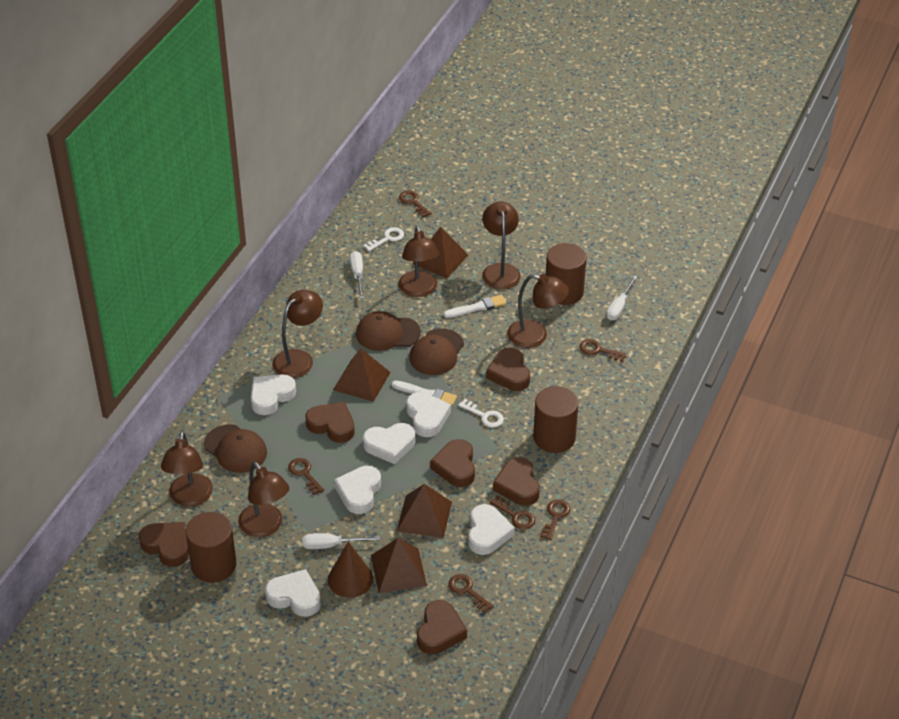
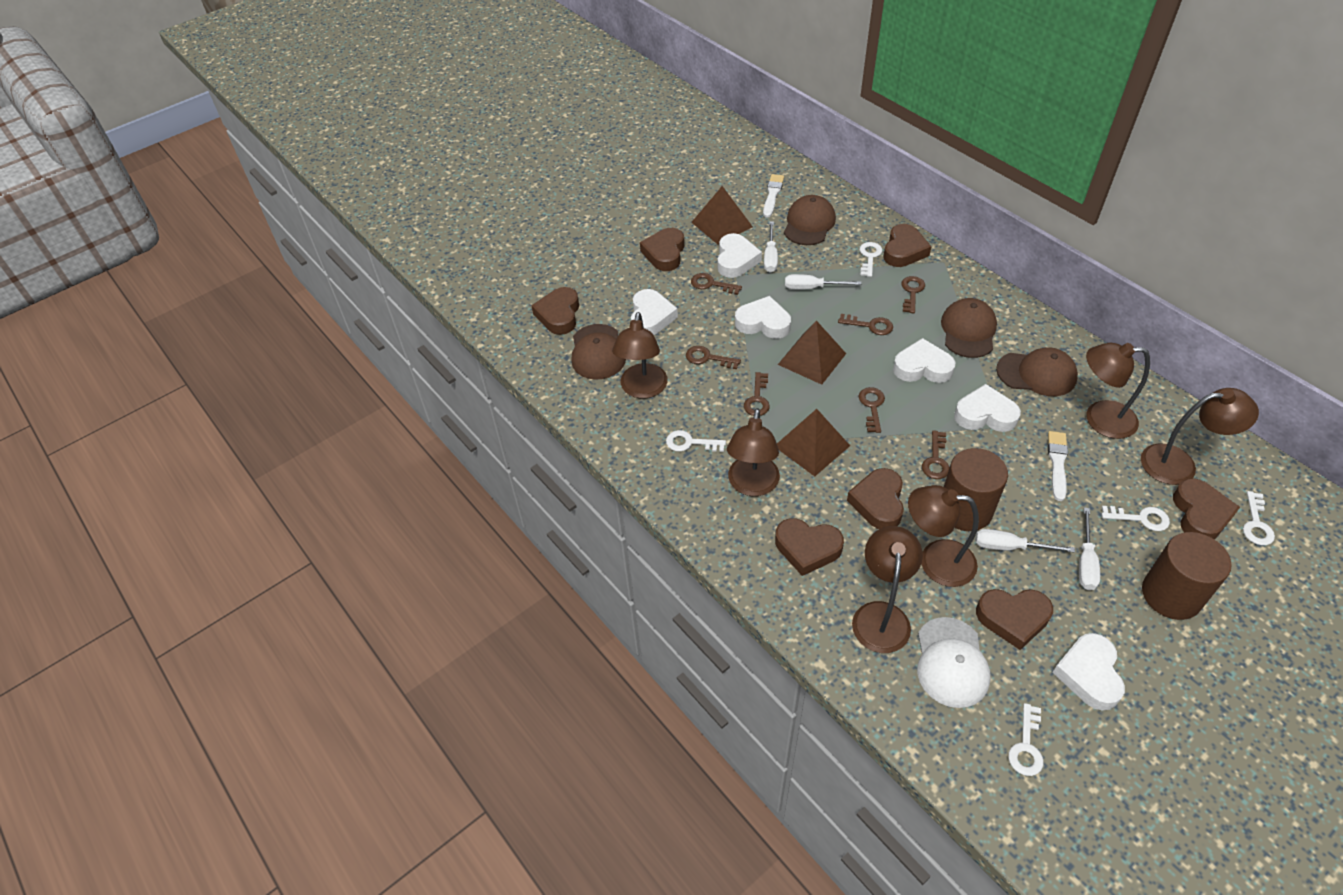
brown cap: [204,424,267,473] [356,311,421,351] [409,328,464,375] = 3 -> [571,324,626,379] [784,195,836,245] [941,298,997,358] [996,347,1078,396] = 4
brown cone: [328,542,373,598] = 1 -> none = 0
brown cylinder: [186,512,236,582] [533,386,578,453] [546,243,586,305] = 3 -> [944,448,1008,531] [1142,532,1232,620] = 2
brown heart: [139,522,189,567] [306,402,355,443] [417,600,467,654] [430,439,475,487] [486,348,530,391] [493,457,540,506] = 6 -> [531,287,579,335] [640,228,684,271] [775,518,844,576] [847,468,904,529] [884,224,932,267] [976,589,1053,650] [1173,478,1240,540] = 7
brown key: [288,458,324,495] [399,190,432,218] [448,574,494,613] [489,495,535,530] [540,499,570,540] [579,339,627,362] = 6 -> [686,346,741,369] [691,273,742,295] [744,372,770,416] [838,314,893,335] [859,387,885,433] [901,276,925,313] [922,430,950,479] = 7
brown pyramid: [333,348,391,402] [371,538,427,593] [397,484,452,538] [412,226,468,278] = 4 -> [691,186,753,245] [777,409,850,476] [778,320,846,385] = 3
white cap: none = 0 -> [917,617,991,708] = 1
white key: [363,227,404,251] [458,399,504,428] = 2 -> [666,430,726,452] [860,242,882,277] [1008,703,1043,776] [1102,506,1170,531] [1243,491,1275,545] = 5
white screwdriver: [303,533,380,549] [350,251,364,299] [607,276,637,320] = 3 -> [764,222,778,273] [785,274,861,289] [975,529,1075,553] [1079,507,1100,590] = 4

